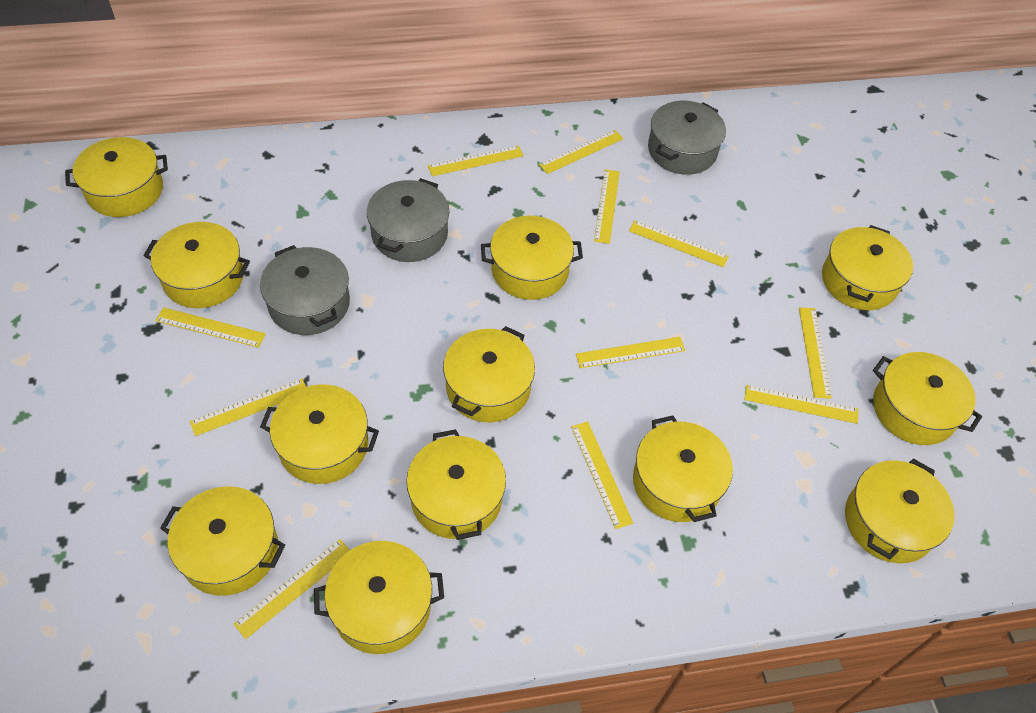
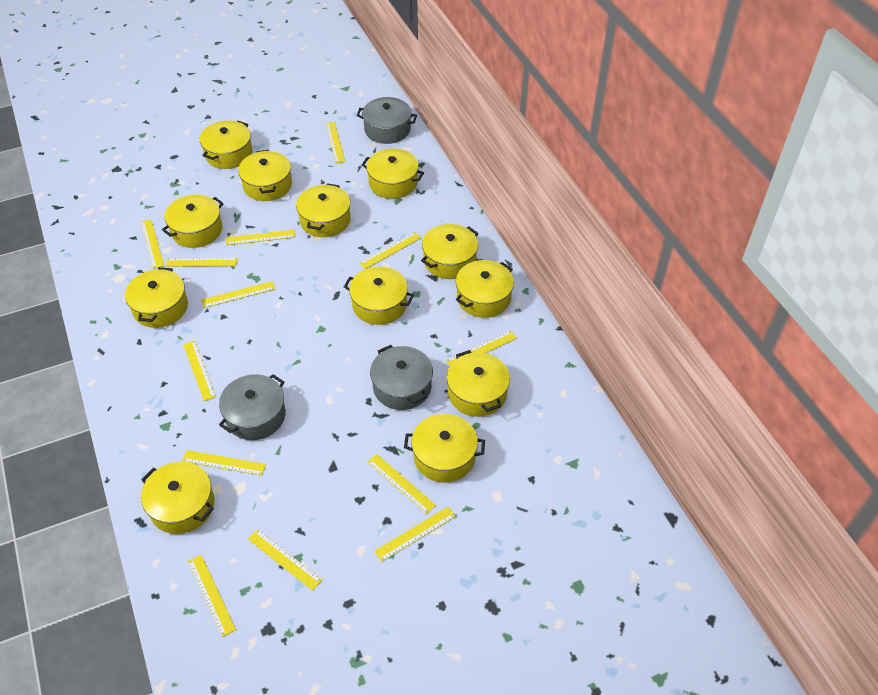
yellow ruler: [155,307,266,348] [190,379,306,436] [234,539,350,639] [428,146,524,176] [539,130,624,174] [571,422,633,529] [576,337,686,368] [594,169,620,244] [629,220,729,267] [744,385,858,424] [799,307,832,399] = 11 -> [141,219,164,269] [165,258,238,267] [182,450,266,476] [183,341,216,401] [188,555,236,637] [201,281,275,308] [226,230,296,245] [248,529,322,591] [325,122,346,163] [359,232,421,269] [367,454,436,514] [375,507,456,562] [446,330,517,366] = 13

